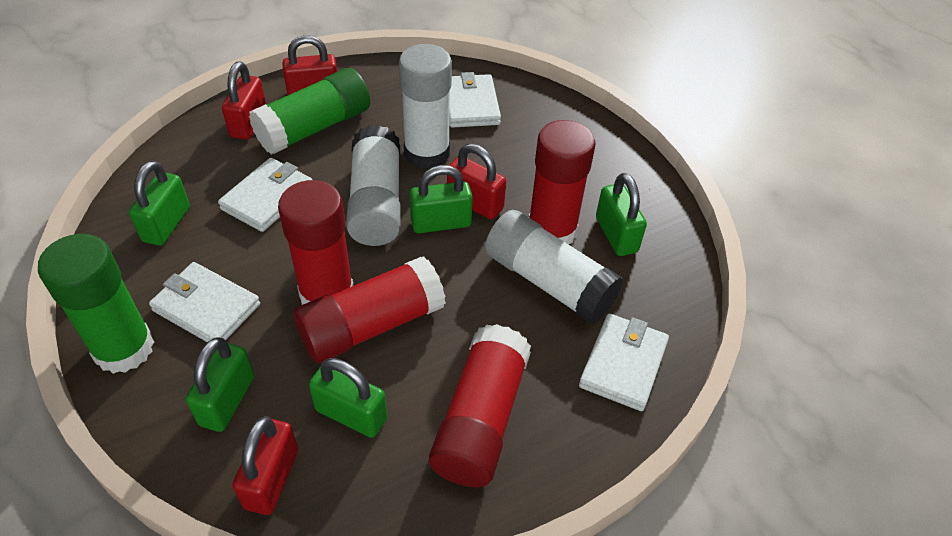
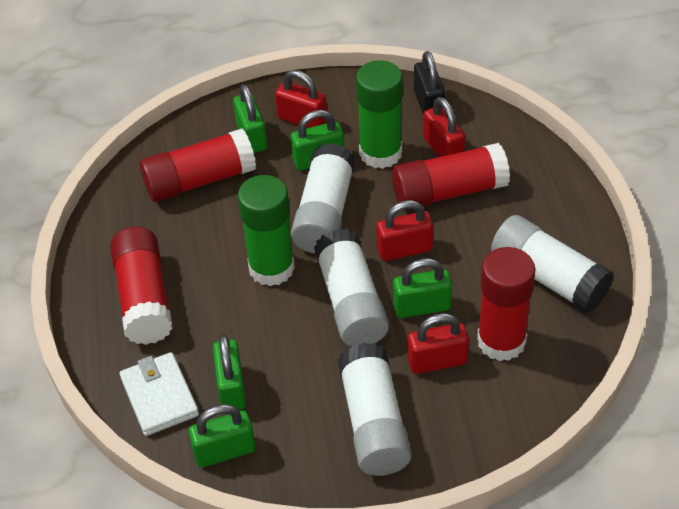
black padlock: none = 0 -> [414,51,445,115] = 1
white glue stick: [346,125,401,246] [399,44,452,169] [485,210,623,324] = 3 -> [291,143,356,253] [314,229,389,347] [338,343,411,476] [491,215,614,313] = 4
white wallet: [149,262,260,342] [218,158,312,232] [449,72,501,128] [579,313,669,411] = 4 -> [119,352,199,436] = 1

